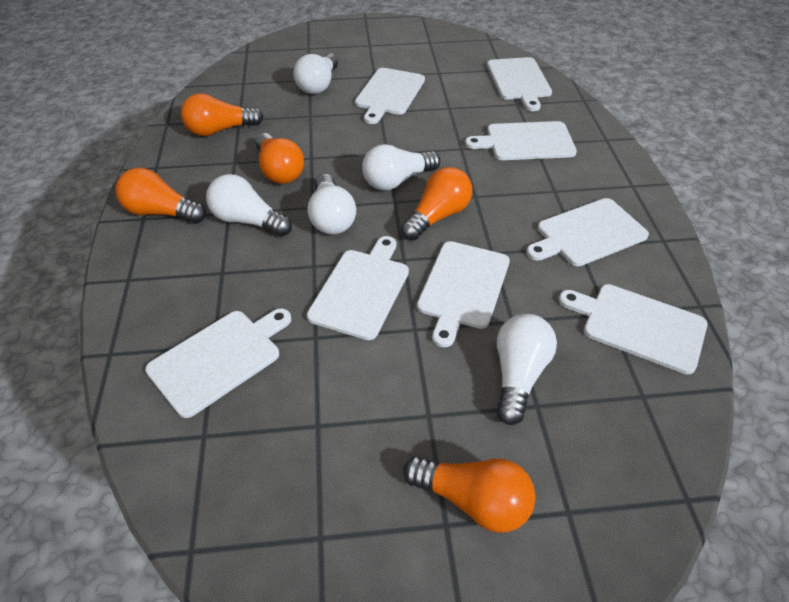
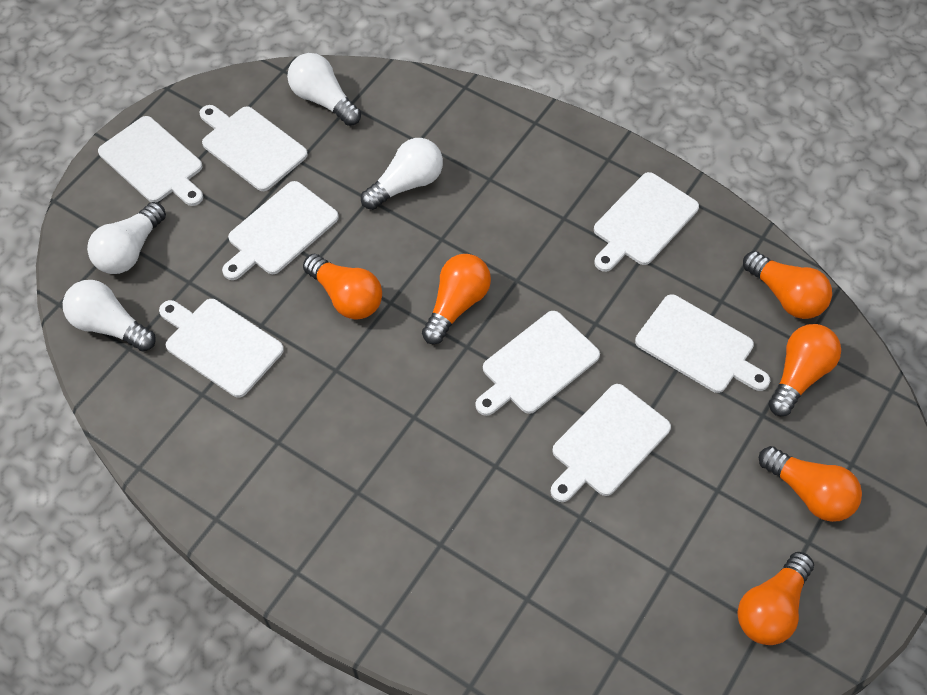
orange light bulb: [115,168,206,224] [181,93,264,136] [255,133,304,184] [401,167,472,240] [403,456,536,533] = 5 -> [303,254,382,319] [422,254,491,344] [738,552,814,645] [743,251,832,319] [759,446,862,522] [769,324,841,416] = 6
white light bulb: [206,174,292,237] [293,53,338,94] [308,174,356,234] [362,144,440,191] [496,314,557,425] = 5 -> [63,280,156,352] [87,202,166,274] [287,53,361,126] [361,138,443,210] = 4

